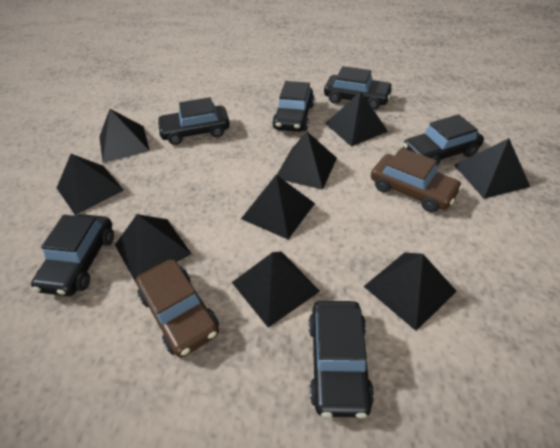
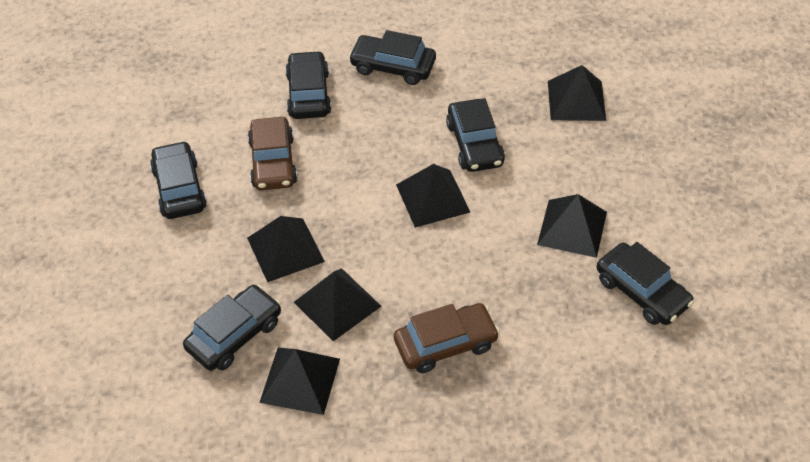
black pyramid: [57,154,124,215] [99,109,150,163] [115,214,191,282] [232,251,320,328] [241,175,315,239] [277,132,337,190] [325,91,388,147] [364,252,457,331] [454,138,530,199] = 9 -> [247,216,325,282] [259,348,340,415] [294,268,381,341] [396,164,470,228] [537,194,607,258] [548,65,606,121] = 6

